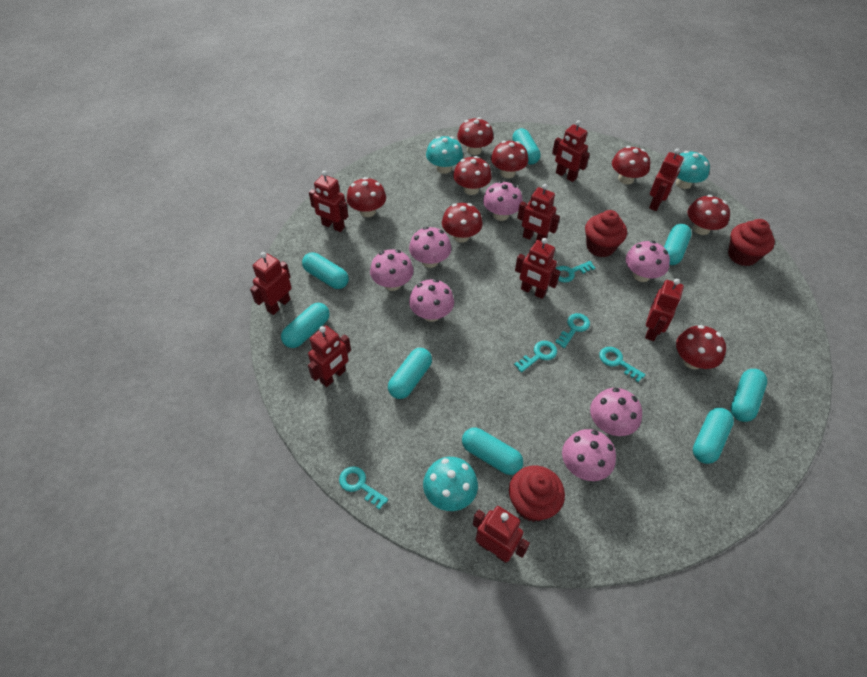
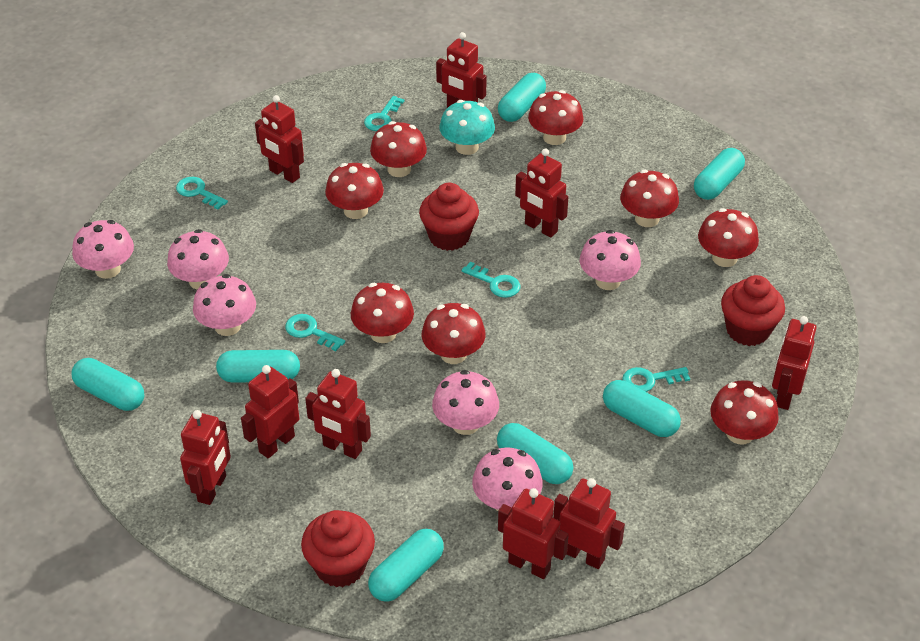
pink mushroom: [370,249,414,291] [409,227,451,268] [409,279,454,322] [483,181,523,221] [562,429,616,481] [590,388,642,436] [626,241,670,282] = 7 -> [72,220,134,279] [167,229,229,290] [193,274,256,336] [432,370,499,435] [472,448,543,511] [580,230,641,290] = 6
turquoise capsule: [281,303,330,348] [302,252,349,289] [388,348,432,399] [462,427,523,475] [512,128,541,165] [664,224,692,265] [693,408,734,464] [731,369,767,422] = 8 -> [71,358,144,411] [216,350,300,383] [368,529,444,602] [497,423,573,484] [498,73,546,122] [603,380,681,437] [694,148,745,200] = 7
turquoise mushroom: [423,457,478,511] [426,136,463,174] [676,151,710,189] = 3 -> [440,100,495,155] = 1

